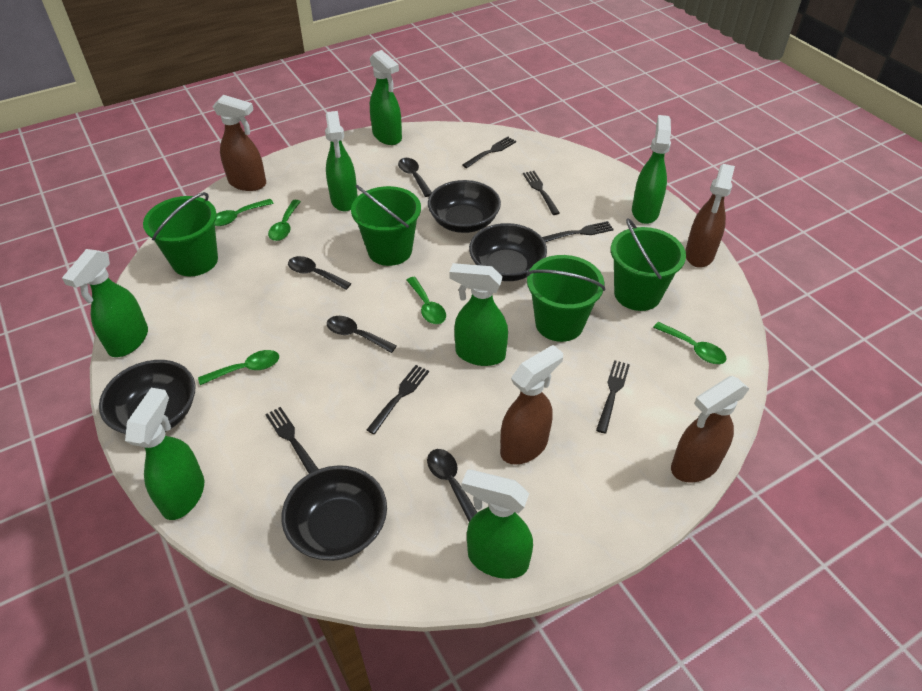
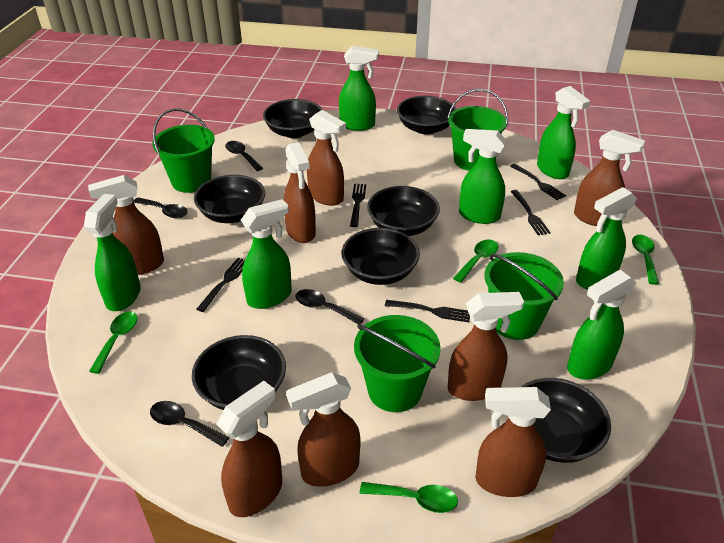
black bowl: [99,360,196,434] [281,465,387,561] [428,180,501,233] [469,223,547,281] = 4 -> [192,335,286,410] [194,175,265,223] [263,99,322,138] [342,228,420,285] [367,186,440,236] [397,96,456,134] [521,378,611,463] = 7
black fork: [265,407,318,474] [367,365,429,434] [462,137,516,168] [523,171,560,215] [542,221,614,242] [596,360,630,434] = 6 -> [196,258,245,312] [350,184,366,227] [385,300,470,322] [510,163,566,200] [510,190,551,235] = 5
brown spray bottle: [212,95,266,191] [500,345,563,465] [671,376,749,482] [685,164,735,268] = 4 -> [88,175,164,275] [216,381,282,517] [283,142,316,243] [286,372,361,487] [307,110,346,206] [448,292,524,401] [475,387,551,497] [574,130,645,226] = 8
green spoon: [198,350,279,385] [215,199,274,226] [268,200,301,241] [407,277,446,324] [653,322,727,364] = 5 -> [89,311,137,374] [360,482,458,513] [453,240,498,283] [632,235,659,285] = 4

